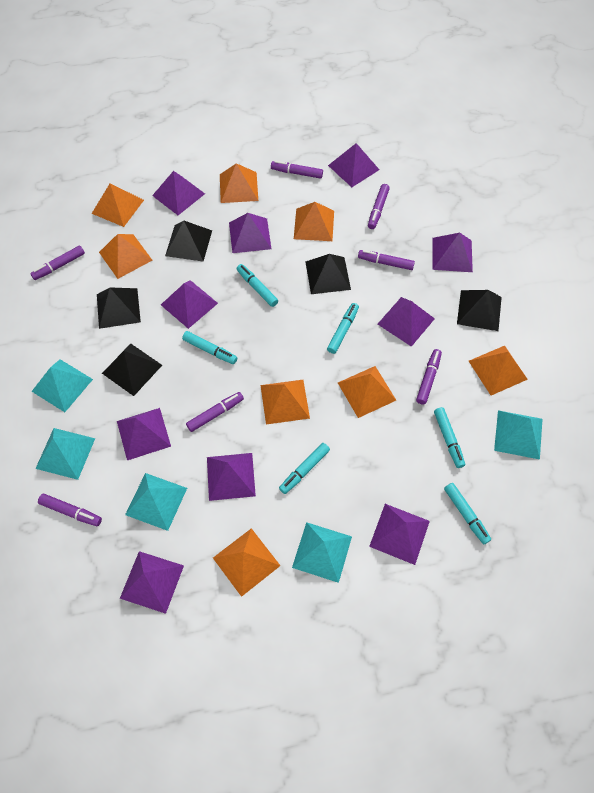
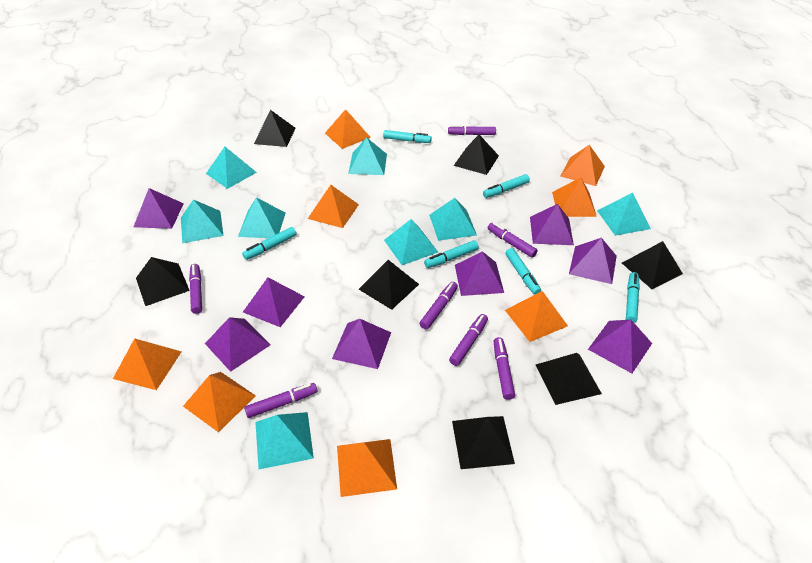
black pyramid: [97,288,141,329] [102,343,162,396] [165,221,212,262] [305,254,351,294] [457,290,502,331] = 5 -> [136,257,190,306] [254,110,296,147] [359,260,419,310] [452,416,515,469] [454,135,499,175] [536,353,602,405] [622,241,683,289] = 7
purple pyramid: [117,408,171,460] [120,551,184,614] [152,171,205,215] [161,280,218,329] [207,453,256,501] [229,213,271,253] [328,143,379,187] [369,504,430,565] [378,297,435,347] [433,233,473,272] = 10 -> [133,188,184,229] [205,317,271,372] [243,278,305,327] [332,319,391,369] [455,251,504,296] [530,204,574,245] [569,238,617,284] [588,320,652,373] = 8
turquoise pyramid: [31,359,93,412] [35,428,95,480] [125,473,187,531] [292,522,352,583] [494,410,543,459] = 5 -> [181,200,224,243] [206,147,257,189] [238,197,286,238] [255,412,314,469] [348,137,387,175] [384,219,438,265] [429,198,477,241] [597,192,651,236] = 8

